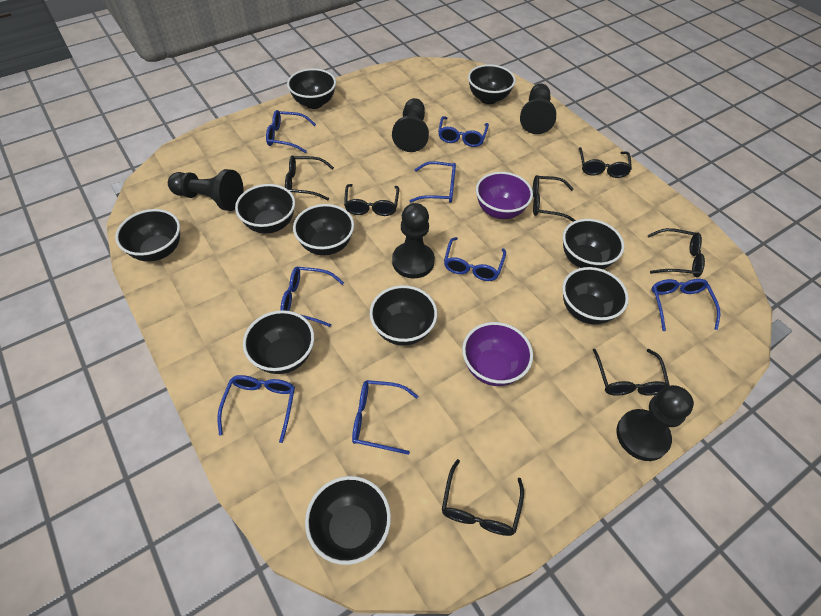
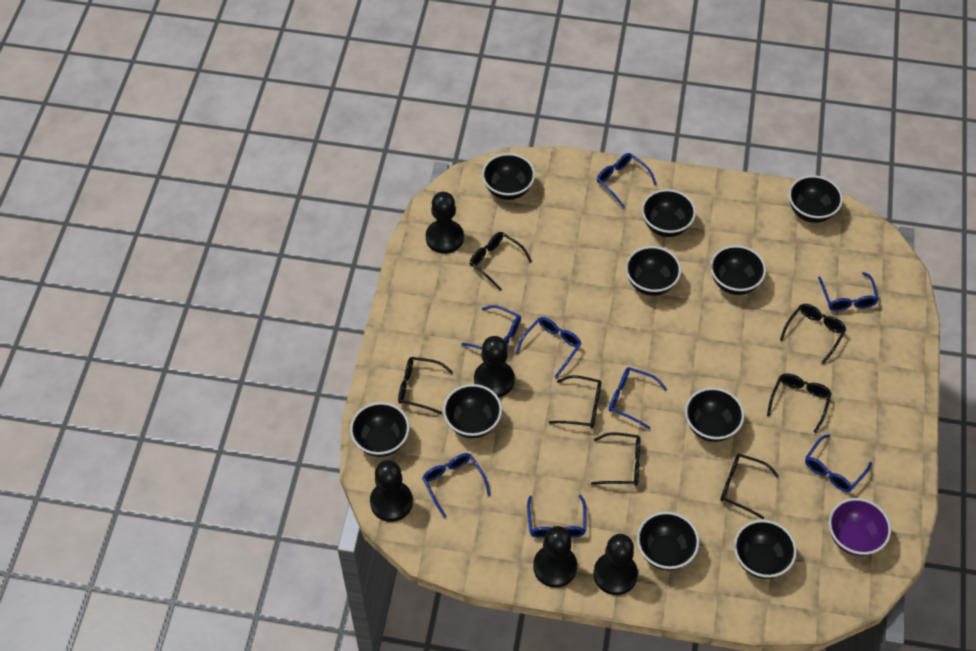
purple bowl: [462,322,533,386] [476,172,533,219] = 2 -> [829,498,891,556] = 1

